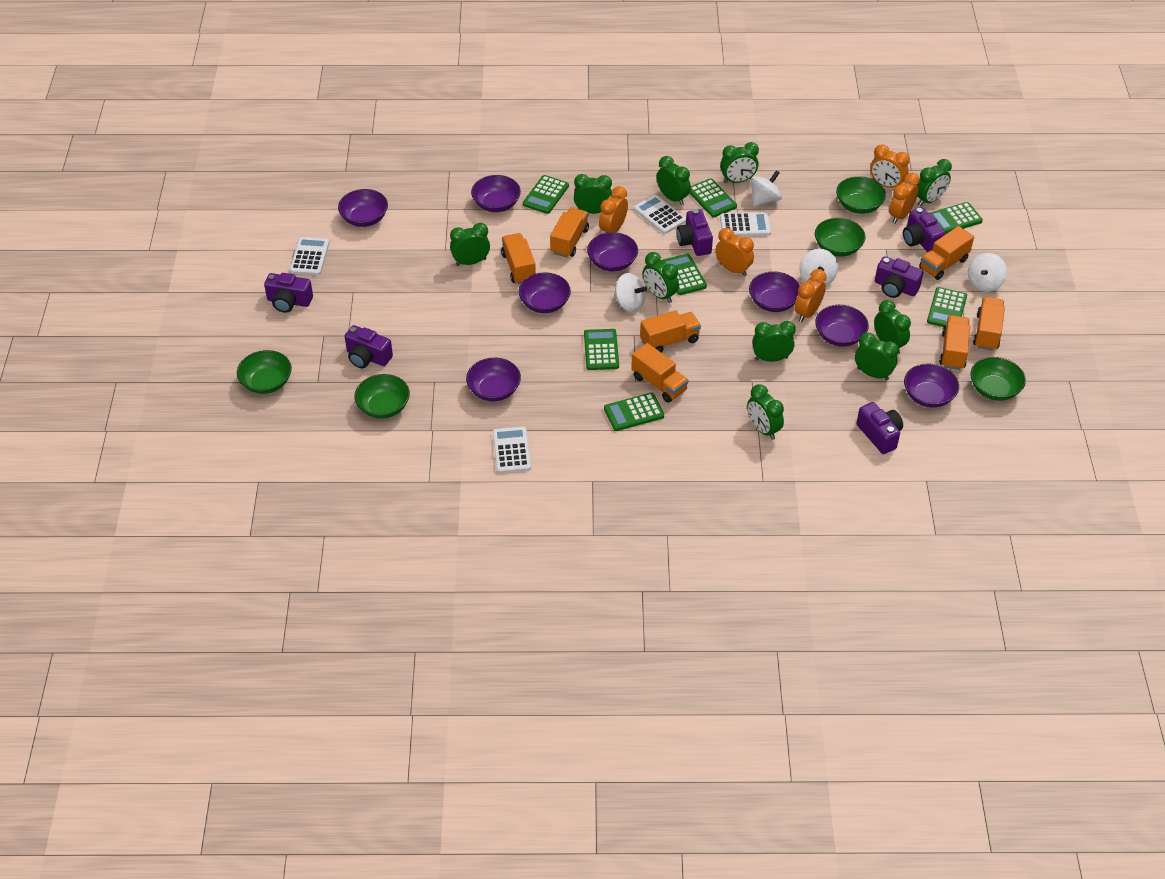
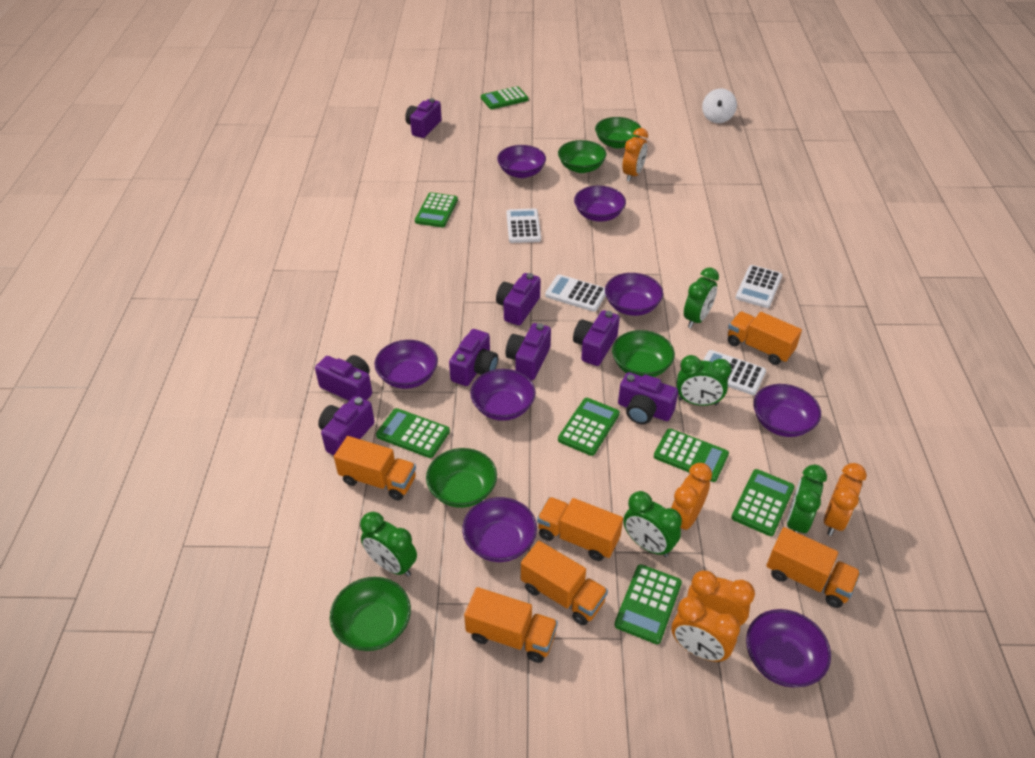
green clock: [450,223,490,266] [574,174,612,214] [643,252,679,303] [656,156,691,206] [720,142,759,183] [747,384,784,440] [752,321,796,362] [855,333,899,380] [874,300,911,354] [917,159,952,206] = 10 -> [360,512,417,577] [623,491,682,557] [677,355,732,406] [684,267,719,328] [787,465,827,533] = 5
orange truck: [501,233,536,284] [550,207,589,258] [631,343,688,403] [640,310,701,352] [919,226,974,280] [939,315,970,370] [973,297,1005,351] = 7 -> [334,436,416,501] [464,587,558,663] [521,541,608,626] [537,497,623,561] [728,311,802,365] [767,527,861,608] = 6
purple camera: [264,273,313,313] [345,325,393,368] [676,209,713,256] [857,402,903,454] [875,256,923,298] [903,207,946,252] = 6 -> [315,355,372,401] [318,396,375,455] [405,98,442,138] [449,329,498,386] [496,273,541,325] [506,323,551,380] [573,310,620,366] [618,372,678,425] = 8
white spinning top: [614,273,647,312] [751,170,782,207] [799,249,838,286] [968,253,1007,292] = 4 -> [702,88,737,123] = 1

